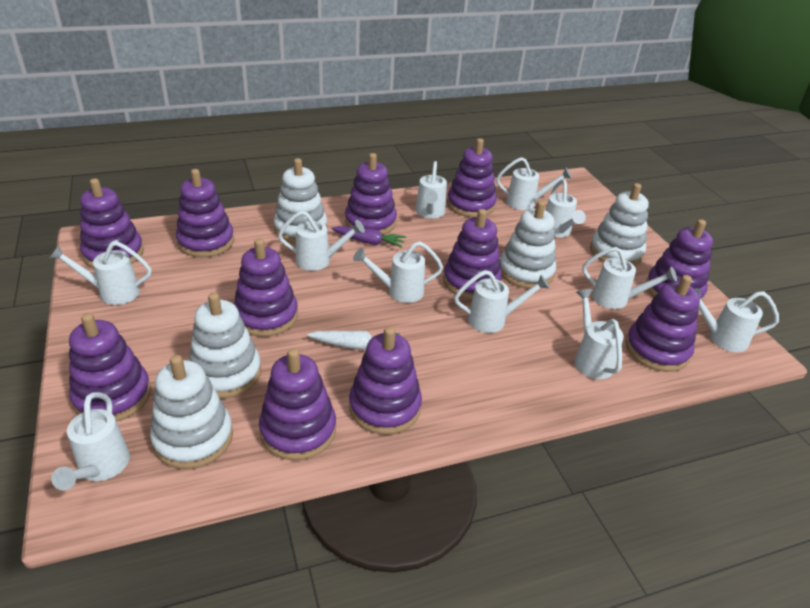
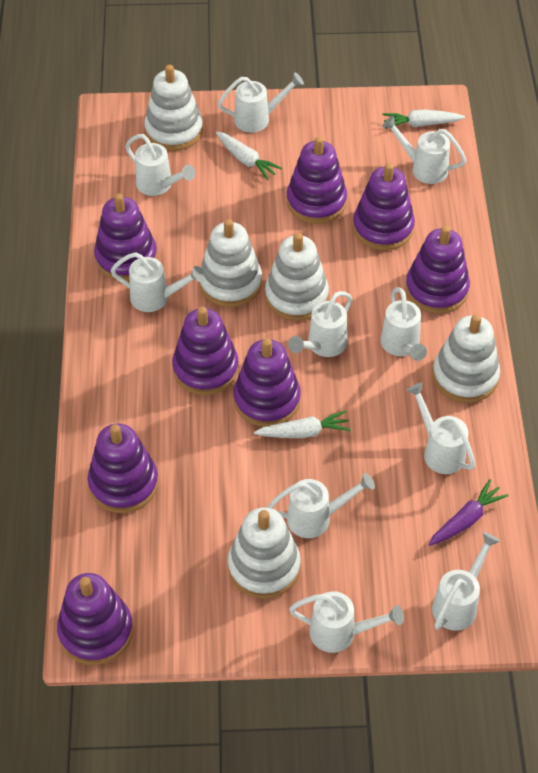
purple stacking toy: [69,313,151,422] [80,178,144,268] [176,169,234,257] [234,238,298,337] [259,348,336,460] [345,153,397,235] [349,327,422,435] [443,209,502,299] [447,138,497,217] [626,275,700,372] [646,219,713,301] = 11 -> [57,573,133,665] [87,424,159,513] [94,193,157,281] [172,307,239,395] [233,338,301,427] [287,136,347,224] [353,163,415,251] [405,226,470,314] = 8
white carrot: [307,331,400,350] = 1 -> [216,131,282,180] [254,411,351,438] [383,109,465,129] = 3
white watering can: [49,241,152,305] [51,392,130,491] [278,211,365,271] [353,241,443,303] [416,161,447,219] [454,270,550,333] [496,157,572,210] [545,179,586,237] [574,289,624,379] [582,247,677,309] [695,288,779,352] = 11 -> [111,252,204,312] [125,134,195,196] [218,72,304,133] [267,473,375,538] [288,291,352,357] [289,591,404,653] [381,287,427,361] [382,116,466,184] [407,382,475,474] [432,532,500,631] = 10

